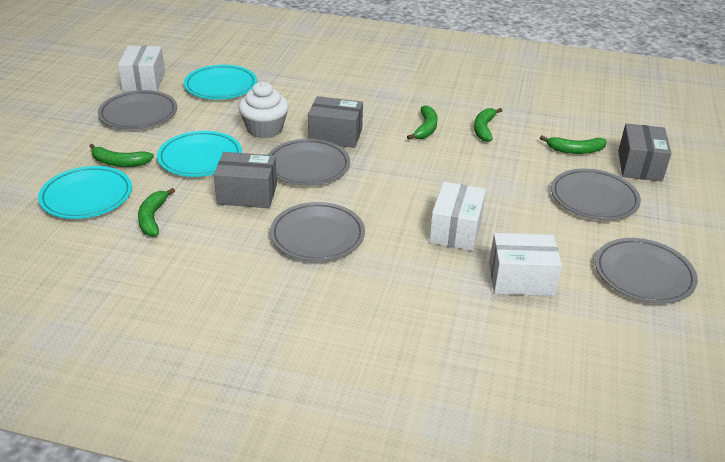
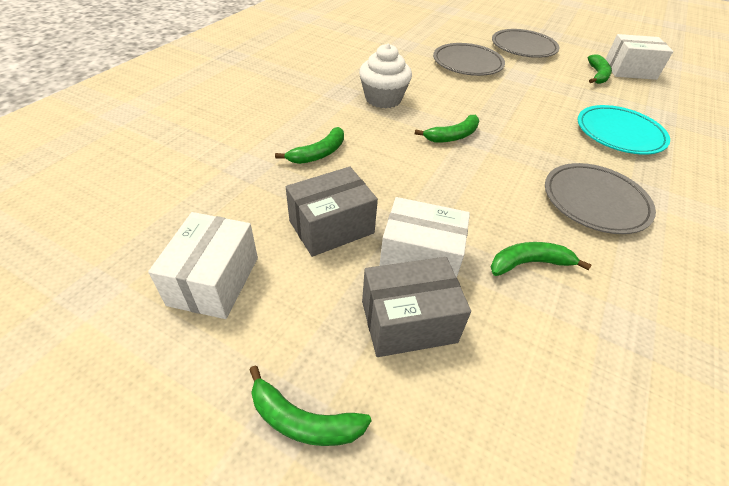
grey box: [214,152,277,208] [308,96,363,148] [618,123,672,181] = 3 -> [286,167,378,257] [362,257,471,357] = 2
grey plate: [98,90,177,129] [268,139,350,186] [270,202,365,261] [551,169,641,220] [595,238,698,304] = 5 -> [433,43,505,76] [492,29,559,58] [545,163,656,234] = 3
turquoise plate: [38,166,132,219] [157,131,242,177] [184,65,257,99] = 3 -> [577,105,670,155] = 1

